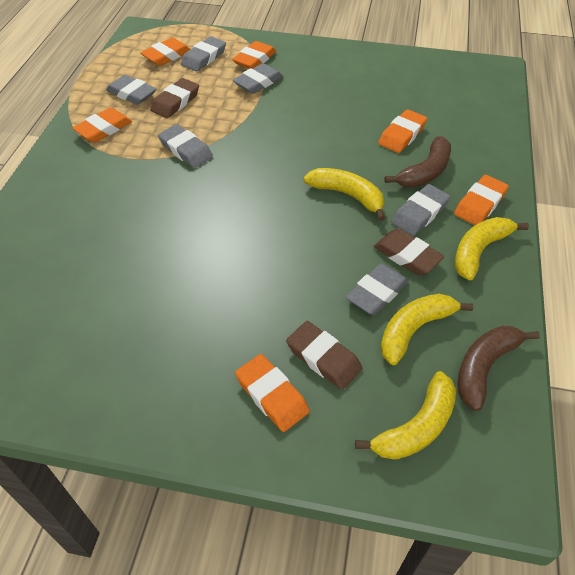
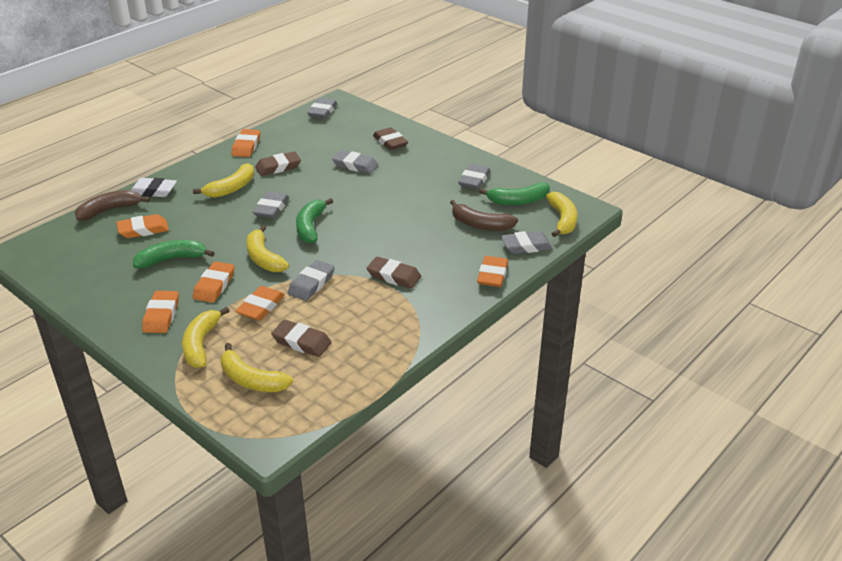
brown eraser: [150,78,199,118] [286,321,363,390] [374,229,444,275] = 3 -> [255,151,301,176] [271,319,332,357] [367,256,421,289] [373,127,408,150] = 4
green banana: none = 0 -> [133,240,215,268] [296,198,333,243] [479,182,550,205] = 3
white eraser: none = 0 -> [131,178,177,197] = 1
yellow banana: [304,168,385,221] [355,371,456,460] [380,294,473,365] [454,217,529,281] = 4 -> [182,307,230,368] [193,163,254,198] [221,343,293,392] [246,225,289,272] [546,192,577,237] = 5

